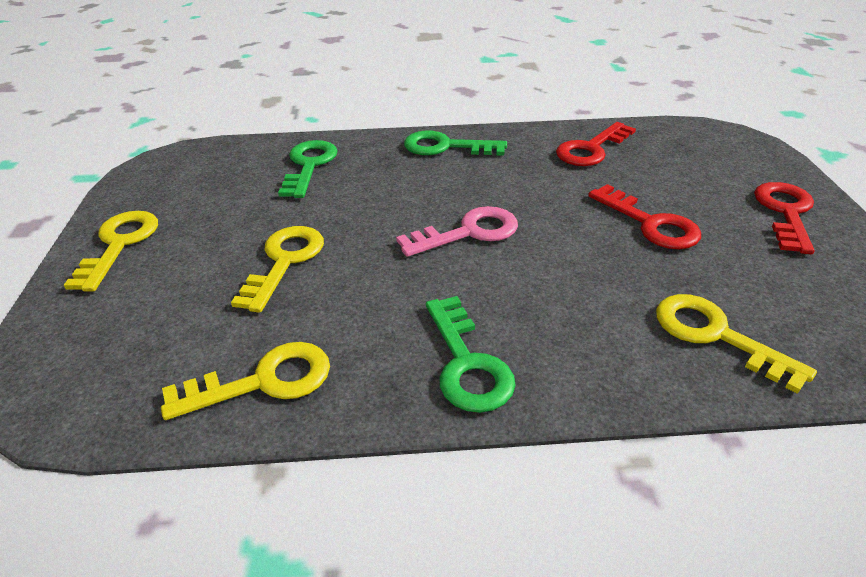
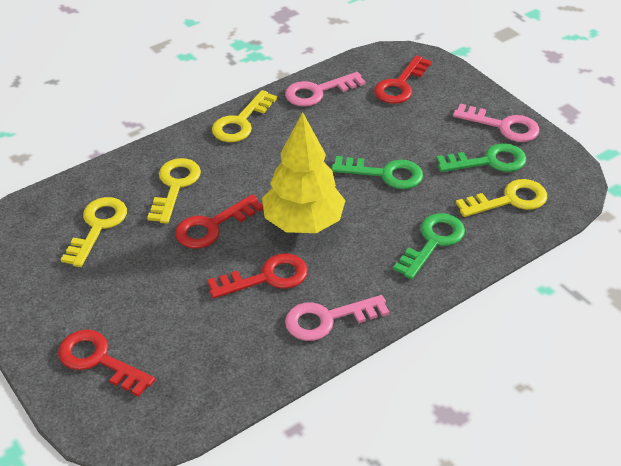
pink key: [396,206,518,257] = 1 -> [285,72,366,106] [285,295,389,341] [453,103,539,142] = 3
red key: [556,122,636,166] [588,184,701,249] [754,182,815,254] = 3 -> [58,330,155,397] [175,194,263,249] [207,253,308,299] [374,56,432,104] = 4
yellow tree: none = 0 -> [262,112,345,233] = 1

